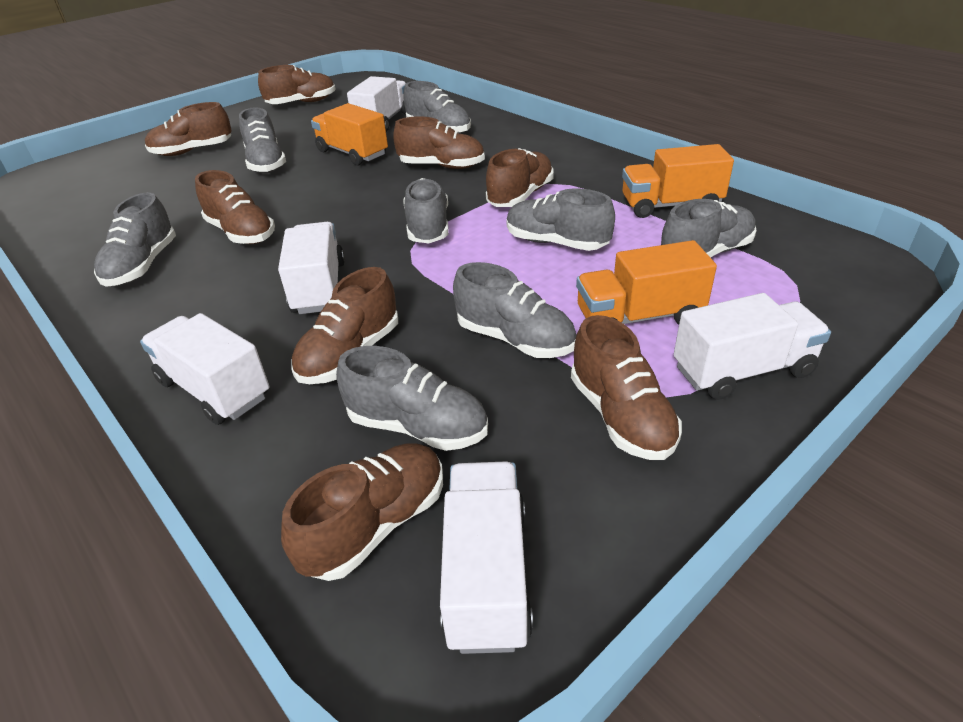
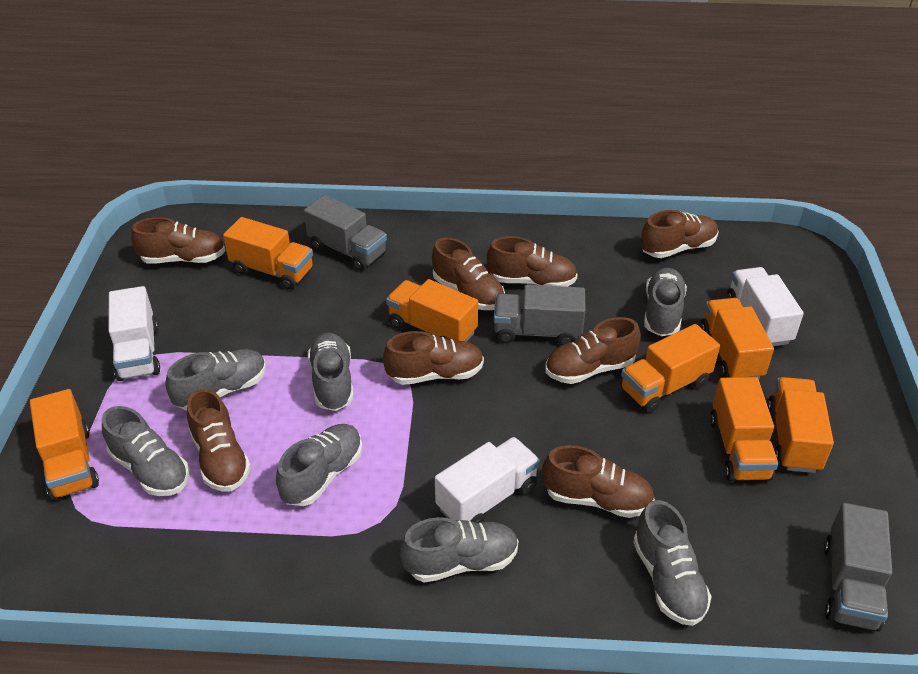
grey shoe: [94,192,176,287] [239,107,286,173] [336,346,488,451] [403,81,471,134] [403,178,449,243] [453,262,576,358] [507,188,615,251] [661,199,757,258] = 8 -> [102,406,189,496] [165,349,266,411] [276,424,362,506] [308,333,354,411] [400,517,519,582] [633,500,712,626] [644,268,687,336] = 7
grey truck: none = 0 -> [304,195,387,271] [494,285,586,346] [824,503,892,631] = 3
orange truck: [311,103,388,166] [576,240,717,324] [622,144,734,218] = 3 -> [30,389,99,500] [223,217,313,290] [386,279,478,342] [621,324,720,413] [700,298,774,379] [710,377,778,481] [767,377,834,473] = 7
white truck: [140,313,269,425] [278,222,345,314] [347,76,406,132] [440,461,533,654] [674,293,831,400] = 5 -> [109,286,160,381] [435,437,540,523] [727,267,804,346] = 3

